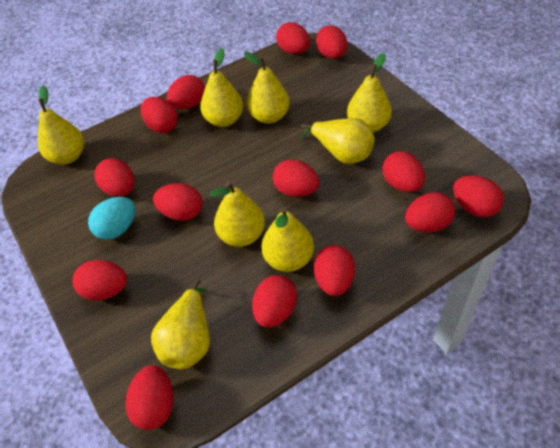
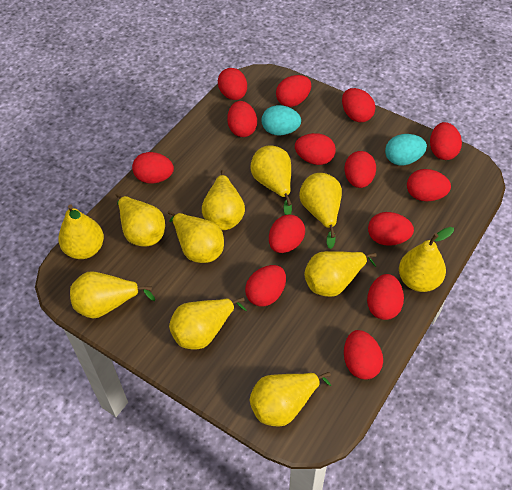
turquoise egg: [88,197,136,240] = 1 -> [262,105,301,136] [385,134,427,165] = 2
yellow pear: [38,85,84,165] [151,279,210,369] [200,48,243,127] [210,182,265,247] [244,52,290,124] [261,207,314,272] [301,118,375,164] [347,53,392,132] = 8 -> [58,205,104,259] [70,271,155,318] [115,193,165,247] [168,210,224,263] [169,297,247,349] [202,170,245,230] [250,145,292,215] [250,372,331,427] [299,173,342,249] [304,251,377,297] [399,227,454,292] = 11

